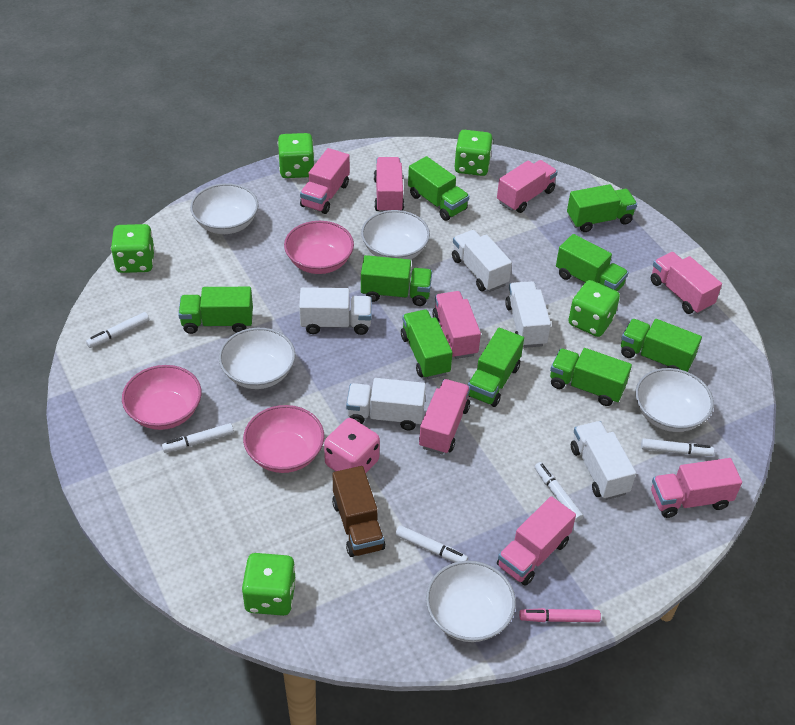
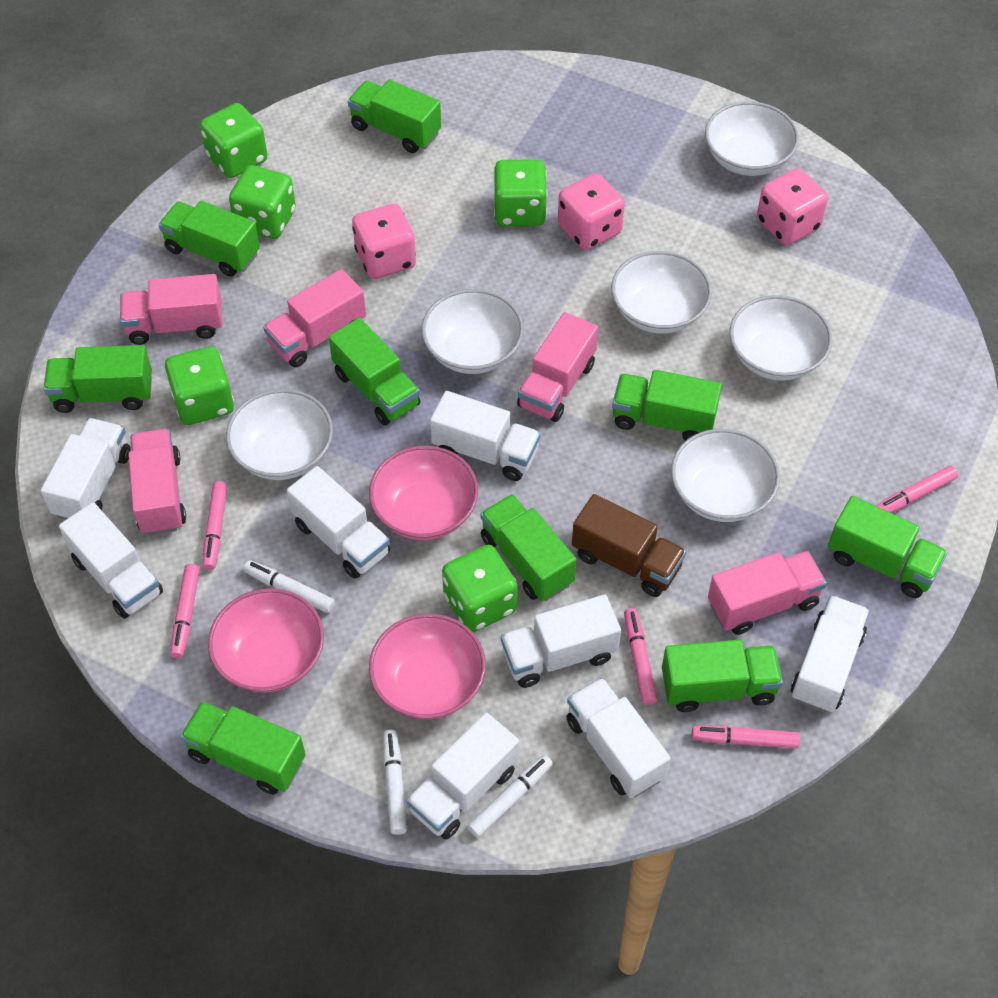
pink dice: [324,418,380,473] = 1 -> [352,204,416,279] [558,173,625,250] [757,168,828,245] = 3
pink marker: [519,608,601,622] = 1 -> [170,564,200,658] [202,481,227,570] [624,608,658,705] [692,726,800,748] [876,466,958,513] = 5
pink truck: [300,148,350,214] [374,157,404,212] [419,379,470,455] [432,291,481,359] [497,160,558,213] [497,496,576,586] [651,252,722,314] [651,458,742,518] = 8 -> [120,274,222,345] [128,429,186,535] [263,269,366,367] [517,312,598,422] [708,551,827,635] = 5
white bowl: [190,183,258,234] [219,328,295,389] [361,210,430,260] [426,561,516,642] [636,368,714,432] = 5 -> [226,389,333,480] [422,289,524,374] [611,251,712,334] [671,429,780,522] [705,102,799,176] [730,295,832,381] = 6
white marker: [86,312,149,348] [162,423,234,453] [395,525,468,562] [535,462,584,522] [641,439,714,456] = 5 -> [243,560,335,613] [383,730,407,835] [467,755,553,838] = 3
white truck: [299,287,372,335] [346,378,426,430] [452,230,512,292] [505,281,551,348] [571,421,636,500] = 5 -> [41,418,131,520] [59,502,163,618] [287,466,390,579] [406,712,519,840] [430,391,540,481] [501,595,621,688] [566,677,671,798] [791,595,870,713] = 8

